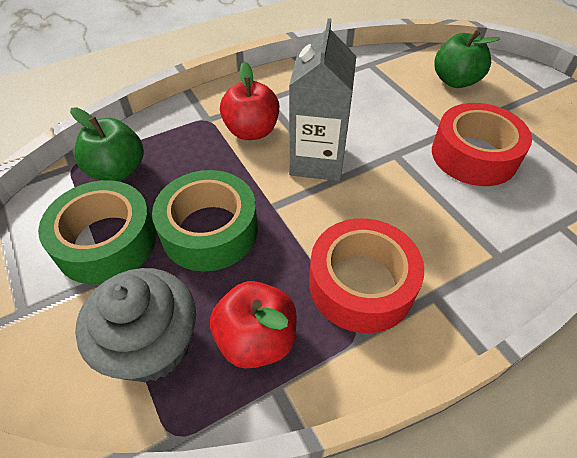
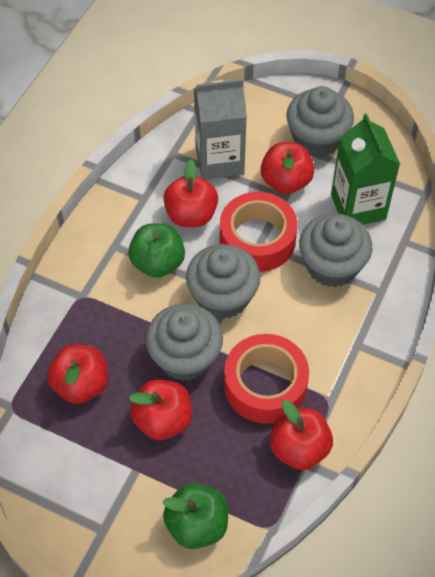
green carton: none = 0 -> [331,113,400,225] = 1
green tape: [38,180,156,284] [152,170,258,272] = 2 -> none = 0
grey cupcake: [75,268,196,382] = 1 -> [146,304,223,381] [186,244,261,319] [286,86,354,157] [299,213,372,287] = 4
red apple: [210,281,297,369] [220,62,279,140] = 2 -> [47,345,108,404] [129,380,192,440] [163,159,218,227] [261,142,315,194] [270,400,333,470] = 5

